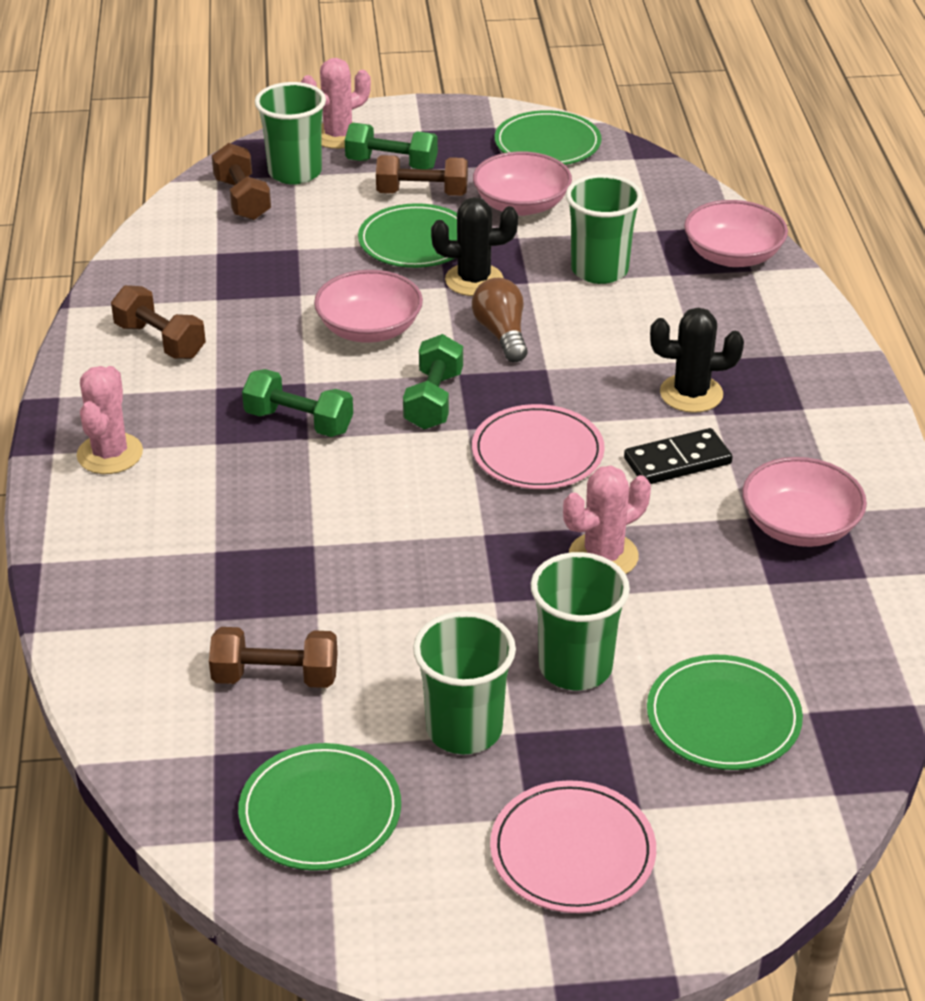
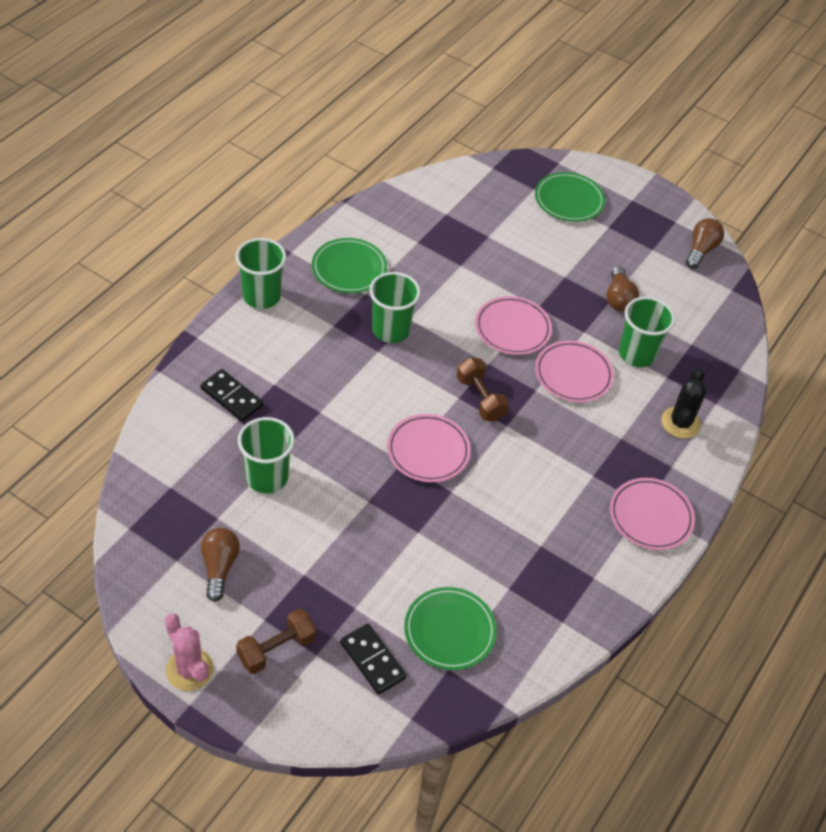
black cactus: [431,197,518,296] [650,308,744,413] = 2 -> [661,368,706,438] = 1
black domino: [624,428,733,484] = 1 -> [200,369,263,421] [340,623,406,695] = 2
brown dumbbell: [111,285,206,359] [209,627,338,688] [212,143,271,220] [376,155,468,196] = 4 -> [236,609,316,674] [457,357,509,421] = 2
brown light bulb: [472,278,528,362] = 1 -> [201,528,240,602] [606,266,639,311] [686,218,724,269] = 3
green dumbbell: [242,369,353,437] [345,123,438,170] [403,334,463,430] = 3 -> none = 0
green plate: [238,743,401,871] [358,203,457,268] [495,110,601,165] [647,655,803,770] = 4 -> [312,238,387,293] [404,587,497,670] [535,172,605,222] = 3
pink bowl: [314,270,423,343] [473,151,572,216] [684,200,788,267] [742,457,867,547] = 4 -> none = 0
pink cactus: [77,366,143,474] [301,58,371,149] [563,466,651,574] = 3 -> [165,614,214,691] = 1
pink plate: [472,404,605,489] [490,780,656,913] = 2 -> [387,414,471,482] [475,296,552,355] [535,340,614,402] [610,478,695,550] = 4

